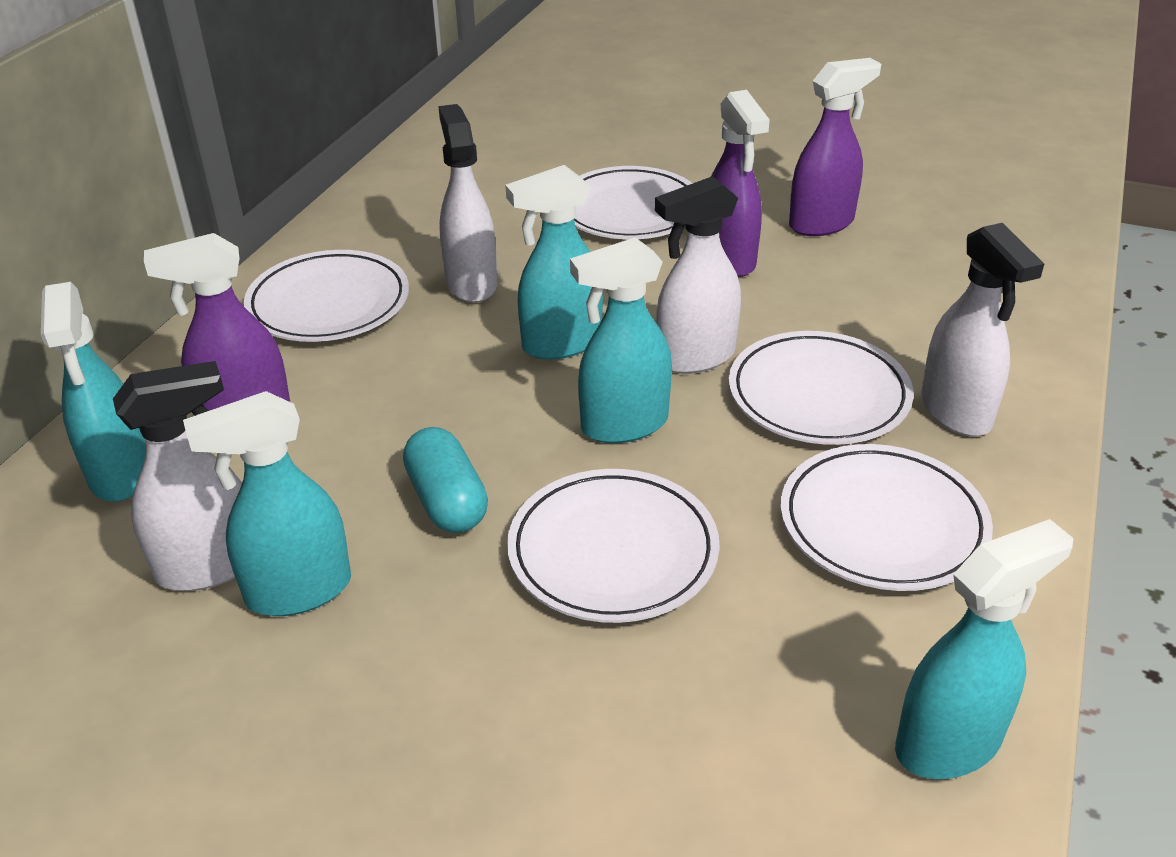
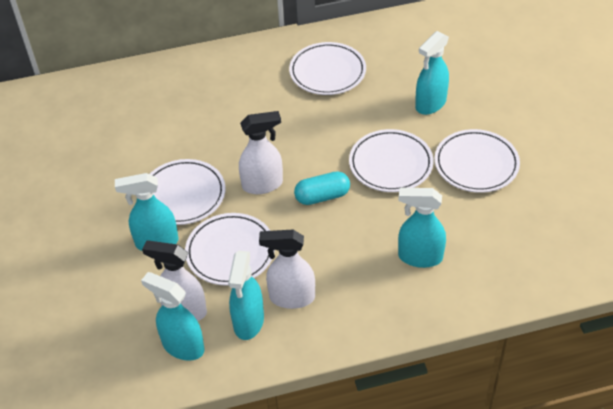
purple spray bottle: [144,233,290,411] [711,90,770,277] [789,58,881,236] = 3 -> none = 0
white spray bottle: [113,361,242,591] [438,104,497,303] [655,176,741,374] [921,223,1044,437] = 4 -> [142,241,207,321] [239,111,283,194] [259,230,315,309] = 3

